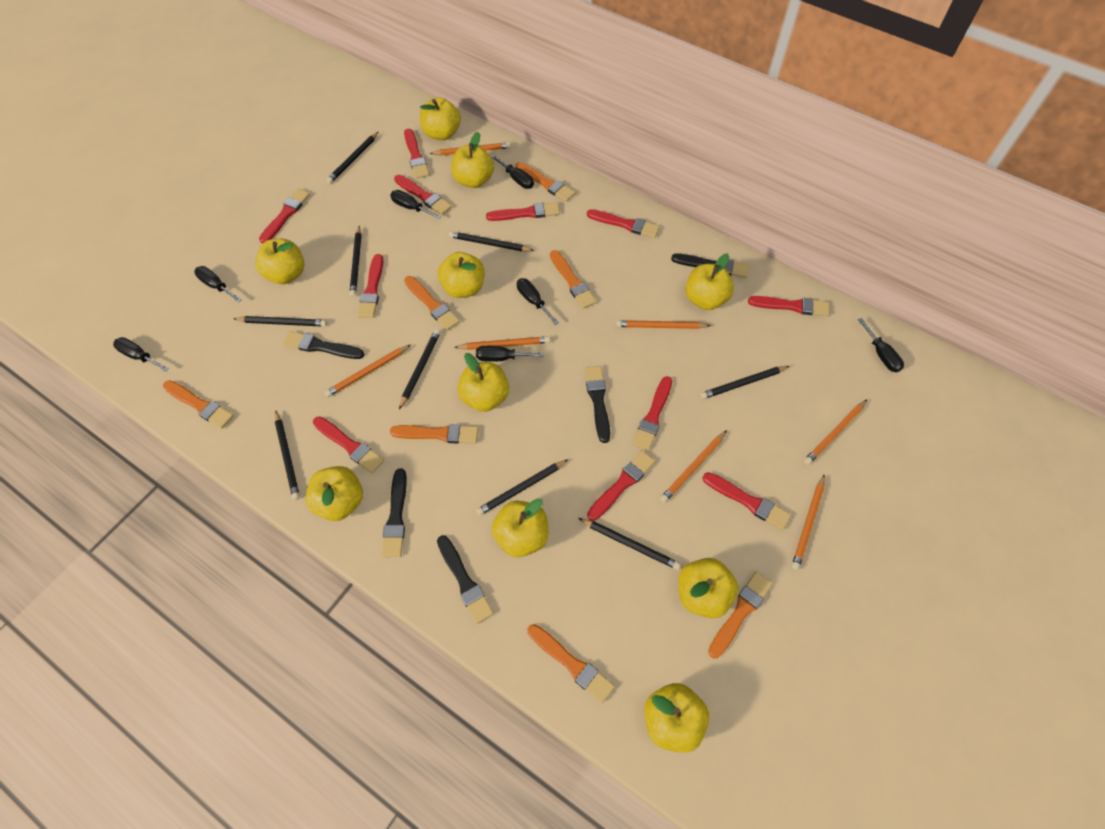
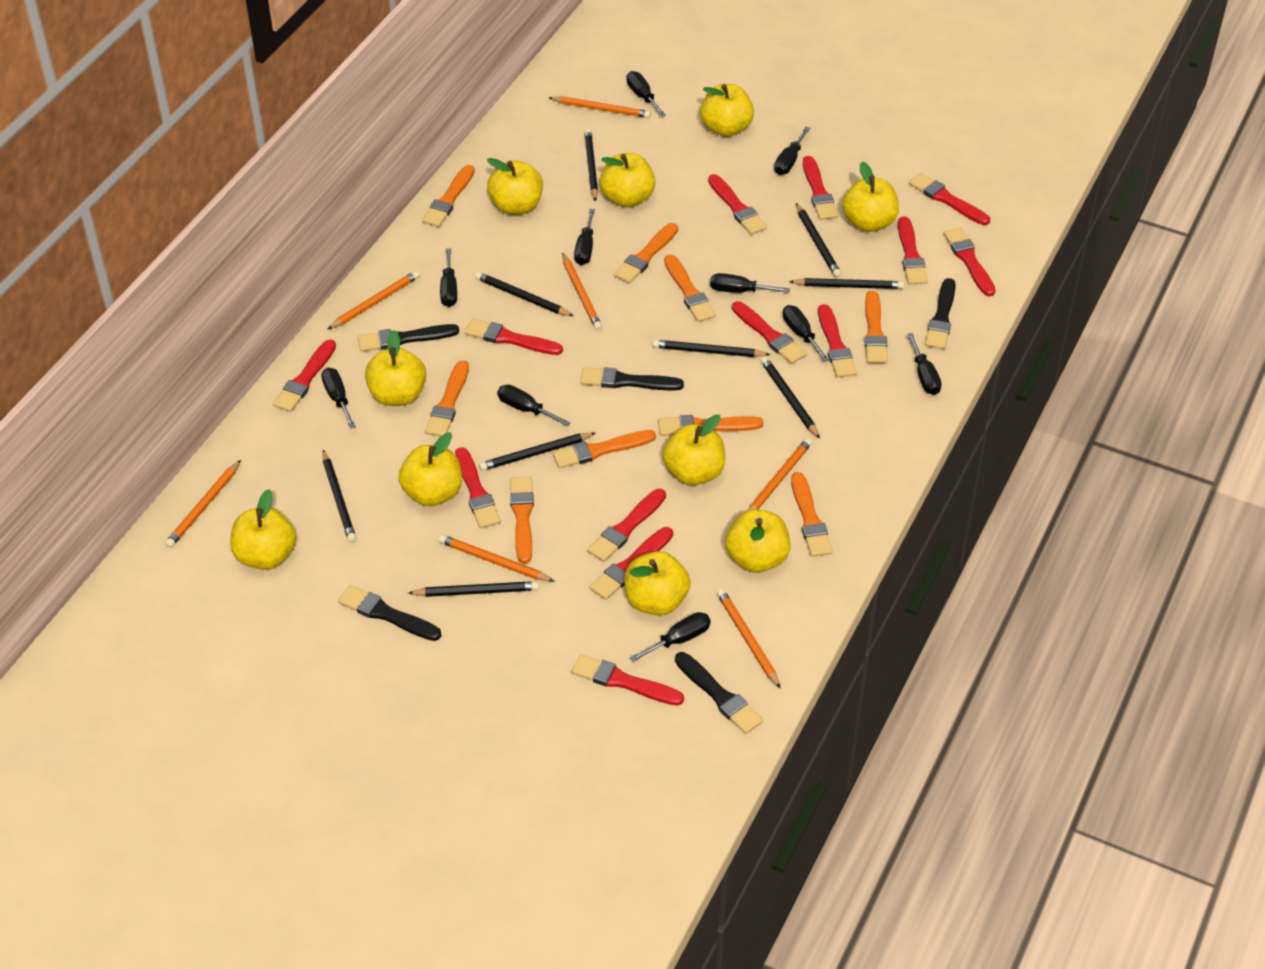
black screwdriver: [113,337,169,371] [194,266,242,302] [390,190,441,219] [476,346,544,362] [491,155,534,189] [517,278,559,325] [858,318,904,372] = 7 -> [321,368,356,429] [440,248,457,307] [497,385,571,426] [574,209,595,265] [627,71,666,117] [630,612,711,662] [710,273,790,293] [774,127,810,175] [783,305,829,362] [907,333,942,395] = 10
orange brush: [163,380,234,429] [390,424,479,444] [404,276,460,330] [516,162,575,202] [527,624,615,703] [550,250,597,309] [708,571,773,658] = 7 -> [422,165,475,227] [425,360,469,436] [510,477,534,564] [552,430,656,468] [614,223,678,283] [658,415,763,436] [664,255,716,322] [791,472,833,557] [864,291,888,363] = 9
red brush: [259,189,310,243] [313,416,384,473] [358,254,383,318] [394,175,452,215] [404,129,429,179] [486,202,560,221] [587,209,660,238] [587,450,655,521] [632,376,672,451] [703,472,791,530] [748,296,830,316] = 11 -> [273,339,336,412] [455,447,500,528] [465,319,563,355] [572,654,684,706] [587,489,666,562] [589,527,673,600] [708,174,767,235] [732,301,807,364] [803,156,838,220] [818,304,857,378] [898,217,928,284] [909,173,990,225] [944,228,996,297] = 13

